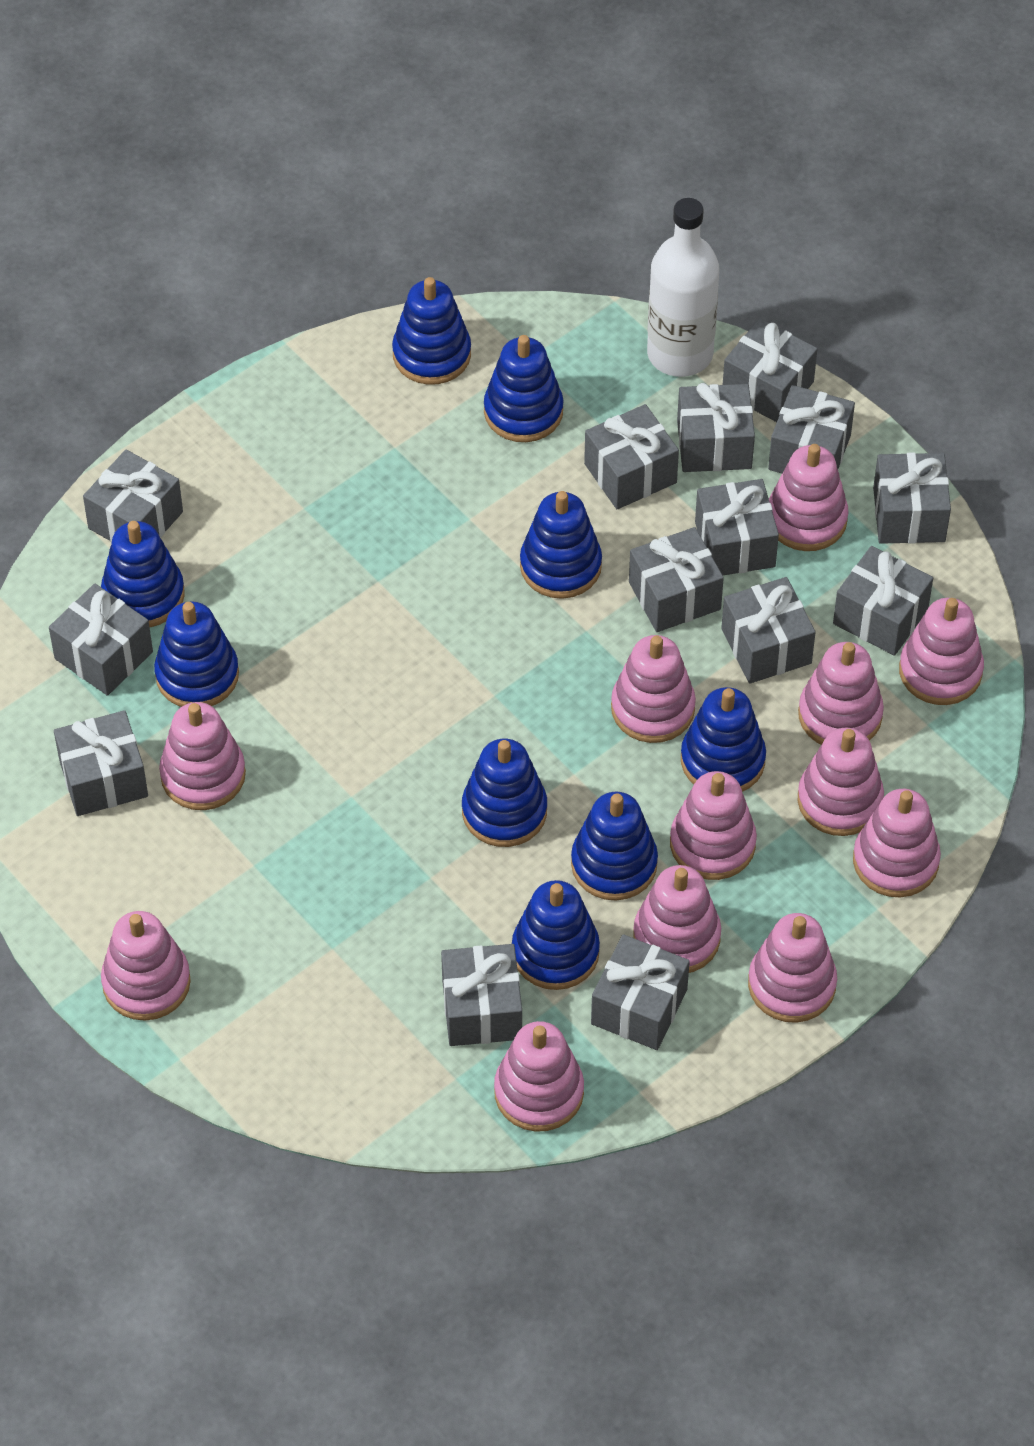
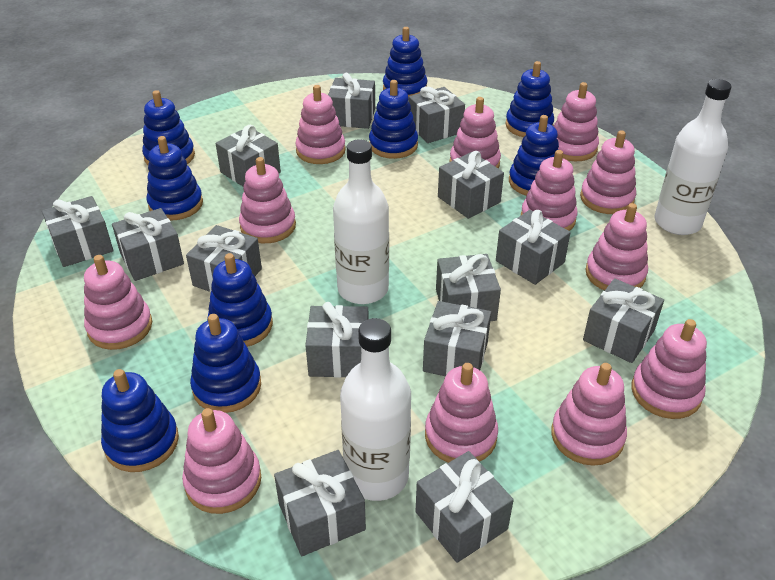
white bottle: [647,198,719,377] = 1 -> [333,139,389,304] [340,318,411,501] [654,79,732,235] = 3

